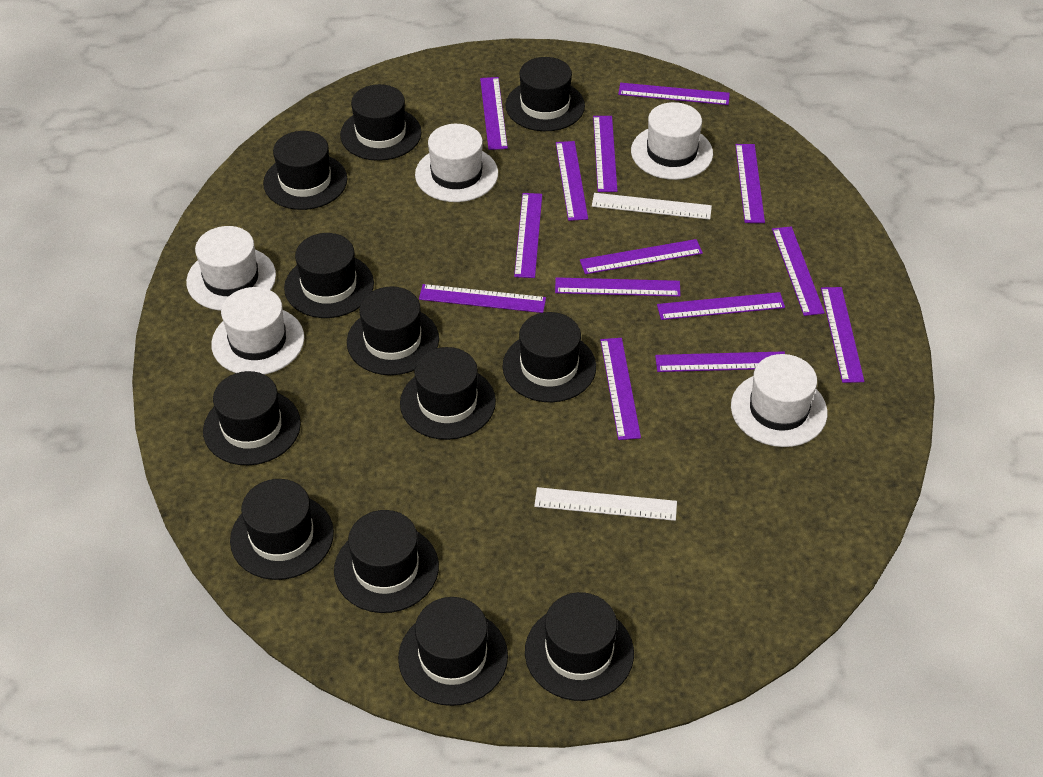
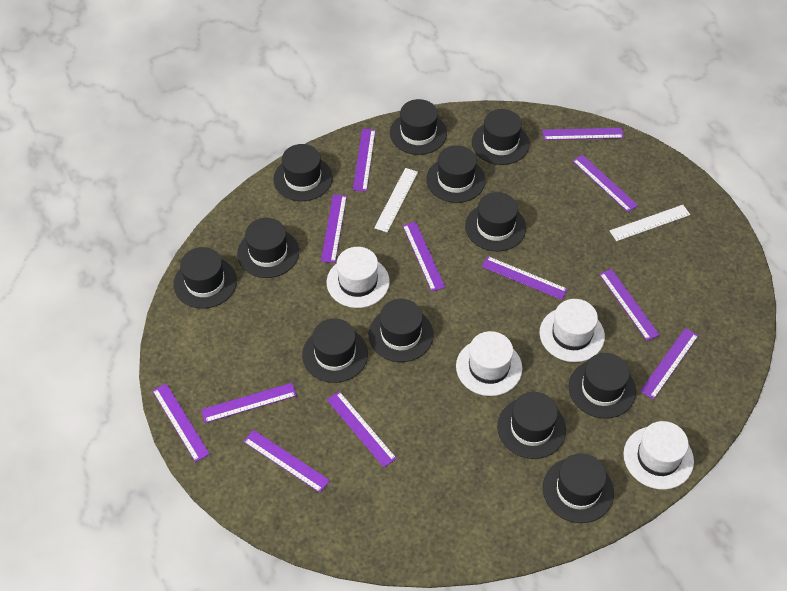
purple ruler: [419,284,546,313] [480,77,508,150] [514,193,542,278] [555,277,681,297] [556,141,588,221] [580,239,703,274] [593,116,618,192] [600,338,641,440] [618,83,730,105] [655,351,785,372] [657,292,785,320] [735,144,765,223] [772,226,825,316] [821,287,864,383] = 14 -> [152,383,210,462] [201,383,297,423] [243,430,330,493] [321,194,347,263] [327,391,397,467] [353,129,376,192] [403,222,445,292] [482,256,568,300] [542,128,624,140] [572,154,638,212] [599,269,660,341] [640,328,699,399] = 12
white hat: [186,226,276,311] [211,287,304,375] [415,124,498,202] [631,102,713,180] [731,354,827,447] = 5 -> [327,247,390,308] [456,331,522,396] [540,299,605,362] [623,421,694,490] = 4

